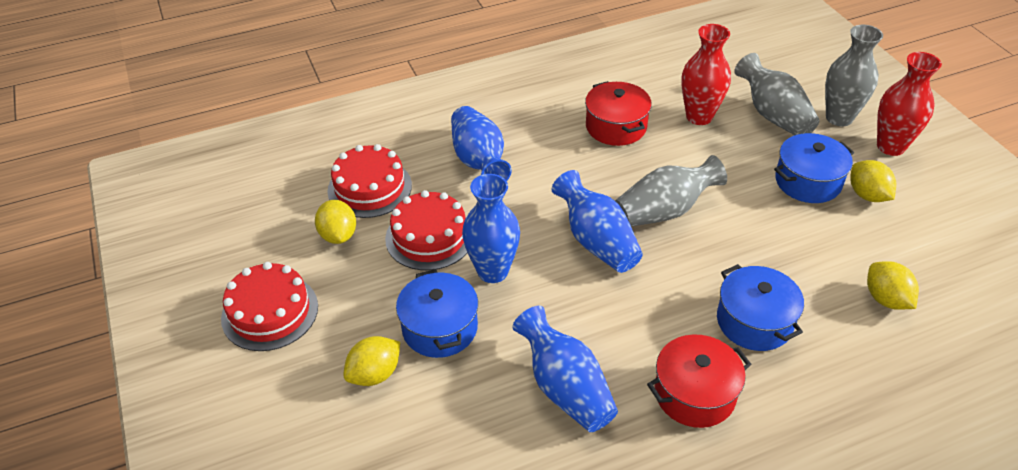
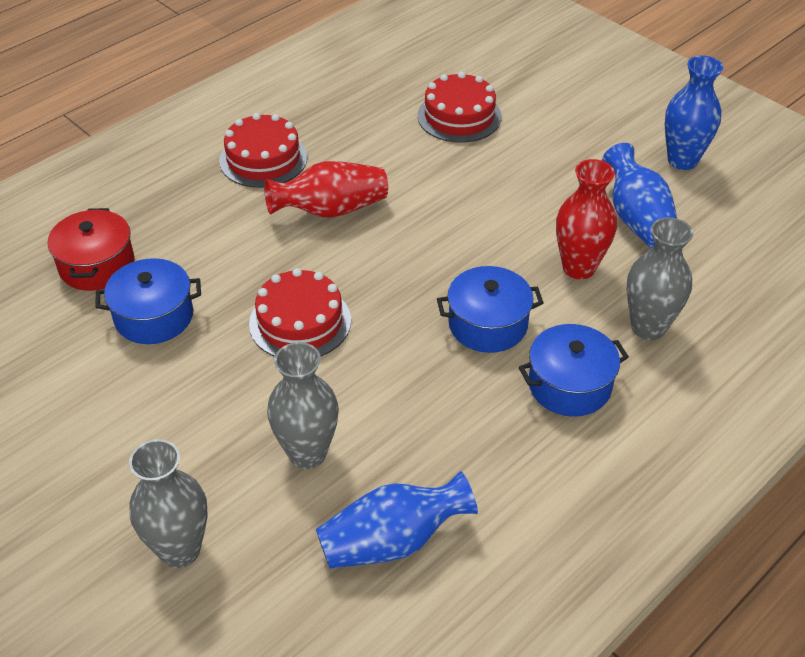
blue vase: [451,106,512,181] [462,174,520,283] [512,305,618,432] [551,170,643,273] = 4 -> [316,471,478,569] [602,143,677,248] [665,56,723,170] = 3
red pot: [585,81,652,146] [647,334,751,428] = 2 -> [47,208,135,291] = 1
yellow lemon: [315,200,356,244] [343,336,400,386] [850,160,896,202] [867,261,919,310] = 4 -> none = 0

